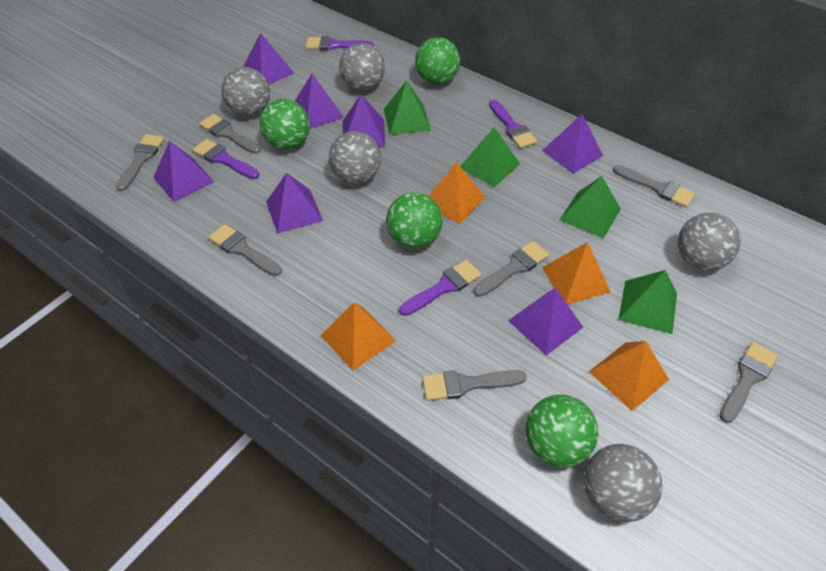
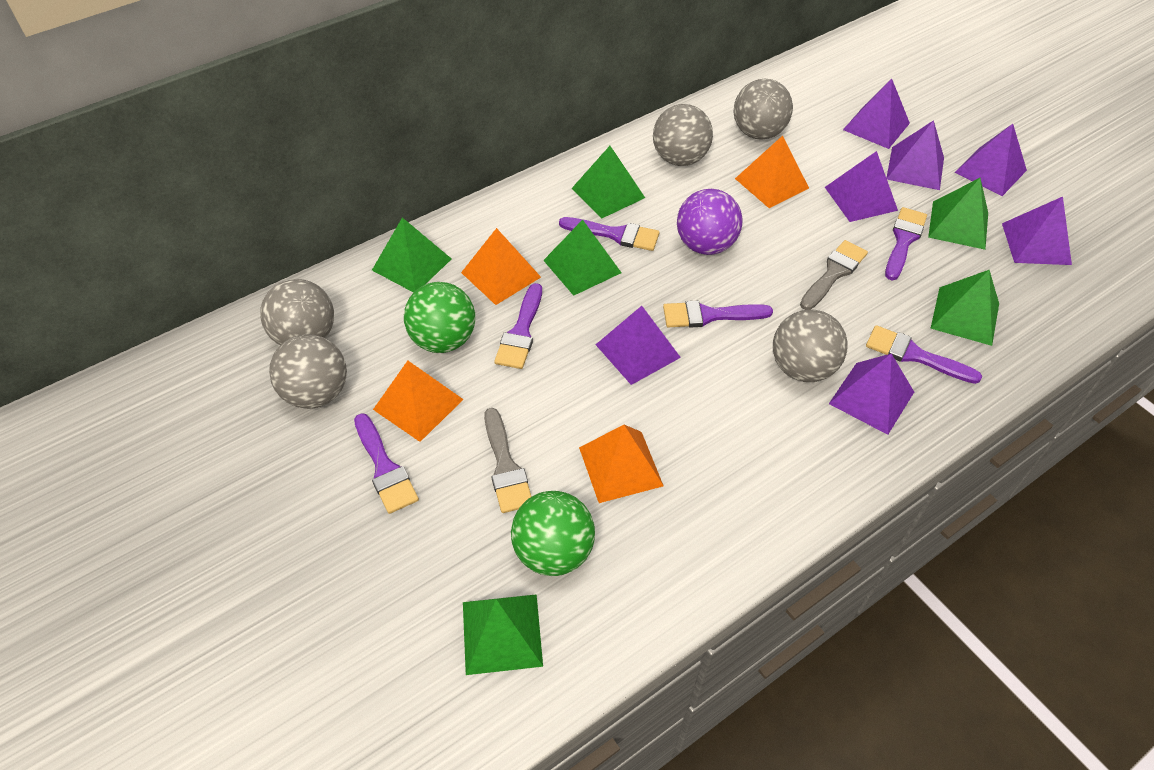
green ball: [259,99,310,150] [386,193,443,249] [415,37,460,85] [525,395,599,468] = 4 -> [404,282,475,353] [511,491,595,576] = 2
green pyramid: [384,80,431,135] [460,127,520,187] [560,176,621,238] [618,270,677,334] = 4 -> [372,218,452,293] [463,594,543,675] [543,220,622,296] [572,146,645,218] [928,178,988,250] [930,270,999,346] = 6
grey brush: [116,134,164,191] [199,114,261,154] [208,224,282,276] [422,370,527,401] [474,241,549,297] [613,165,695,208] [719,342,778,423] = 7 -> [484,408,532,513] [800,240,868,310] = 2
purple ball: none = 0 -> [677,189,743,255] = 1
purple brush: [192,139,260,179] [306,36,374,50] [399,260,481,316] [489,100,537,148] = 4 -> [354,413,419,514] [494,283,542,369] [559,217,660,251] [663,301,773,328] [866,325,982,384] [885,207,927,280] = 6

